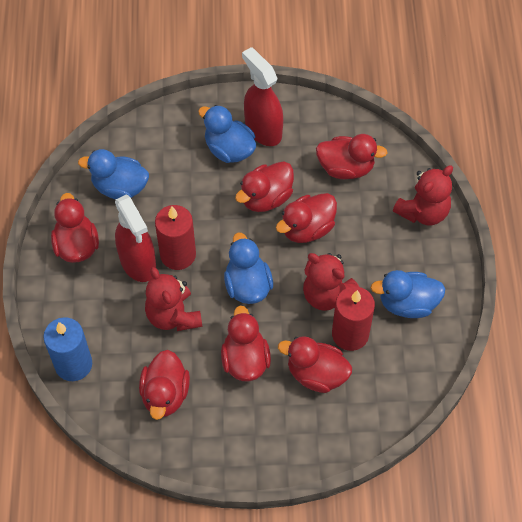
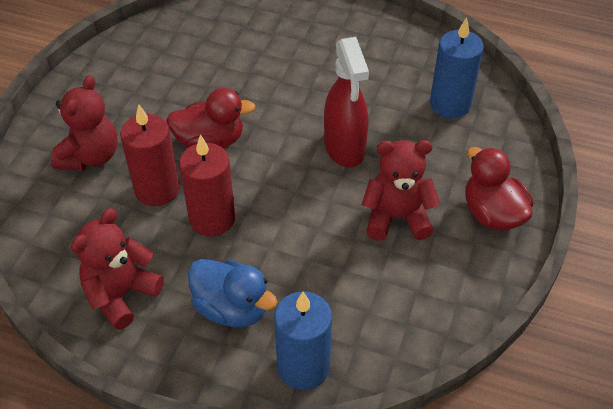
blue candle: [43,317,92,381] = 1 -> [274,291,332,390] [430,17,484,118] = 2
blue duck: [78,149,149,199] [198,105,256,163] [224,232,273,304] [371,270,445,318] = 4 -> [188,259,278,327] = 1
red duck: [51,193,99,263] [139,350,190,420] [221,305,271,381] [235,161,294,212] [276,193,337,243] [278,336,352,393] [316,134,388,179] = 7 -> [166,88,256,149] [465,147,533,231] = 2
red spray bottle: [115,194,156,282] [242,47,283,146] = 2 -> [324,37,369,168] = 1

